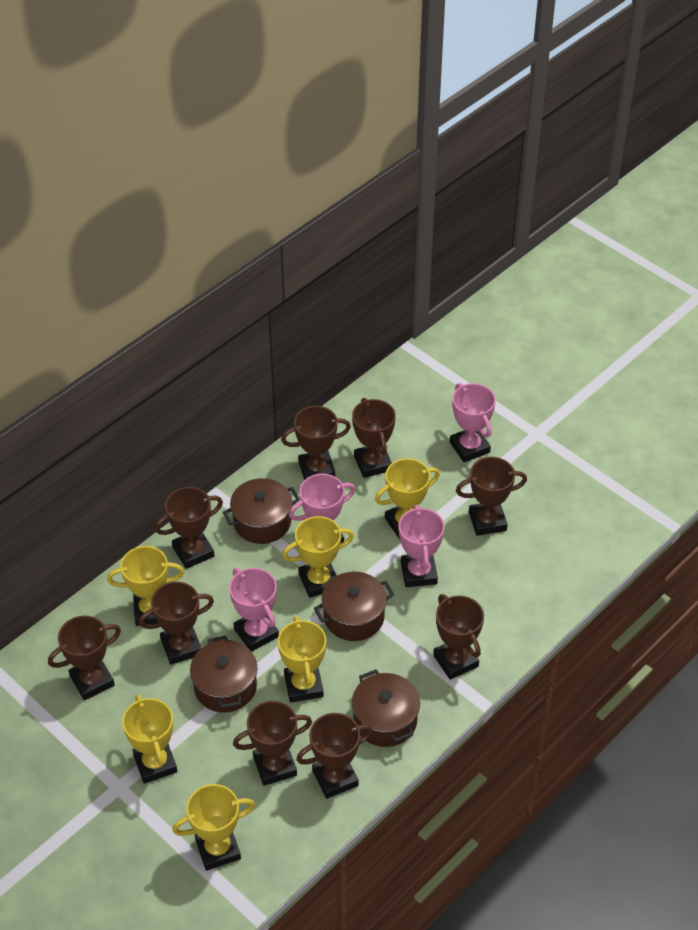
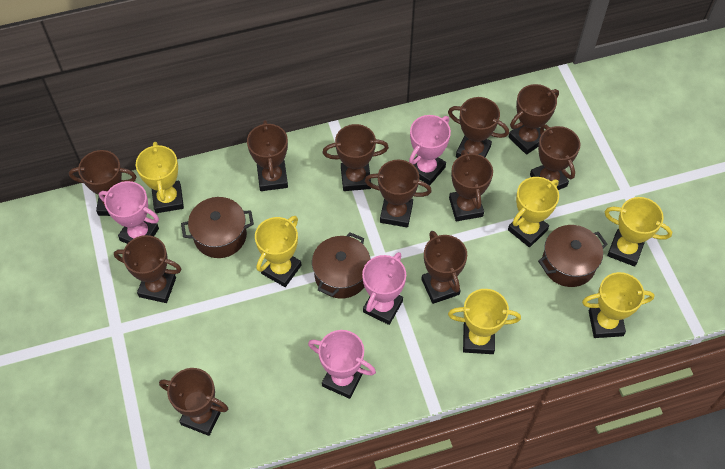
brown pot: [190,636,257,713] [223,478,300,544] [314,572,394,641] [352,669,420,747] = 4 -> [181,197,254,258] [312,232,370,299] [538,225,608,287] = 3
brown trophy: [48,616,121,700] [139,582,214,665] [155,487,223,569] [233,701,312,786] [281,406,351,480] [296,713,373,799] [352,398,396,478] [433,594,484,680] [456,457,527,536] = 9 -> [69,150,137,216] [114,235,181,303] [159,368,228,436] [247,120,288,191] [322,124,389,191] [365,159,432,227] [421,231,467,304] [448,97,509,158] [449,150,493,221] [508,84,559,155] [530,124,580,190] = 11

